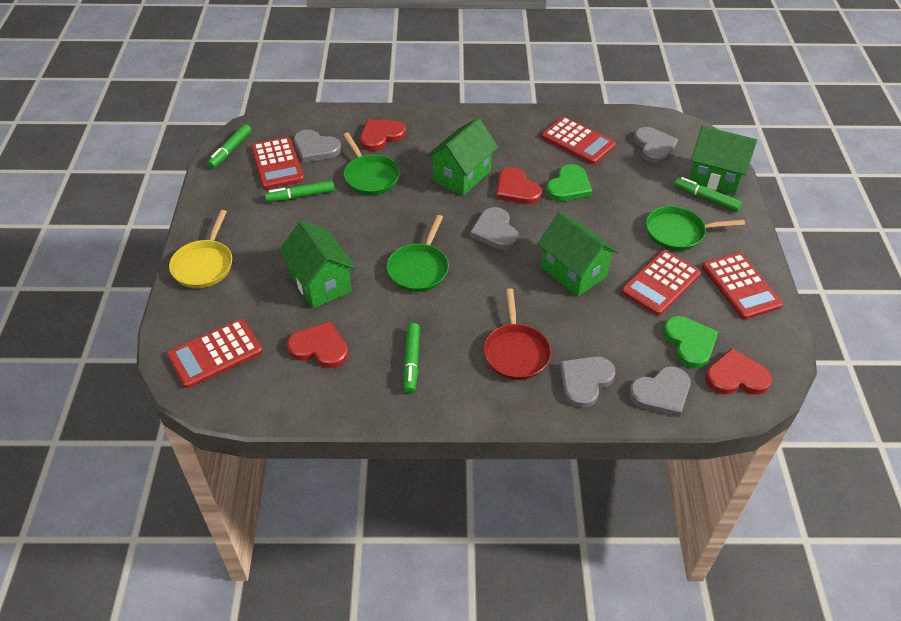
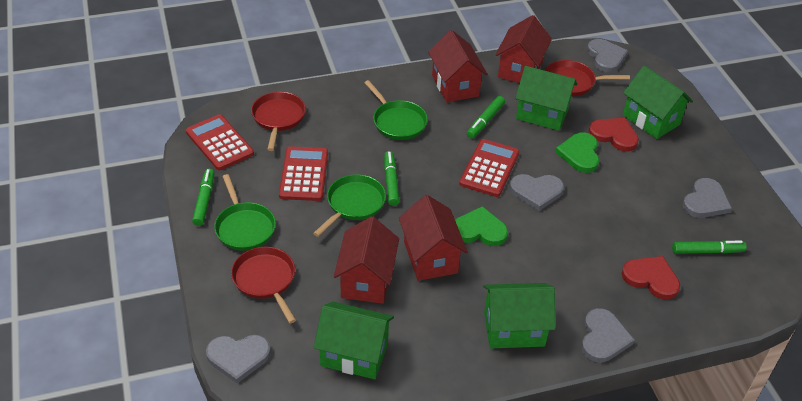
red calculator: [167,319,263,388] [251,137,304,189] [541,117,616,164] [621,250,701,315] [702,252,783,319] = 5 -> [186,114,254,170] [279,146,328,201] [459,139,519,197] = 3
red heart: [287,321,348,368] [360,119,406,151] [496,167,542,204] [705,348,772,395] = 4 -> [588,117,639,151] [621,256,680,300] = 2
red house: none = 0 -> [334,216,399,304] [399,195,468,281] [428,30,488,102] [495,15,552,83] = 4
red pan: [484,288,551,380] = 1 -> [231,247,296,323] [251,92,306,151] [545,60,630,96] = 3
yellow pan: [169,210,232,288] = 1 -> none = 0

